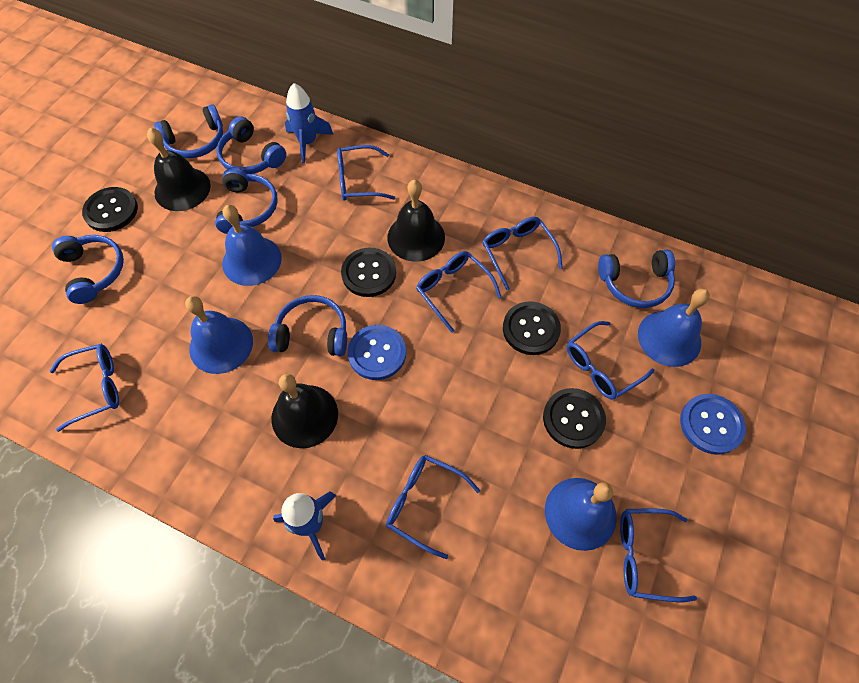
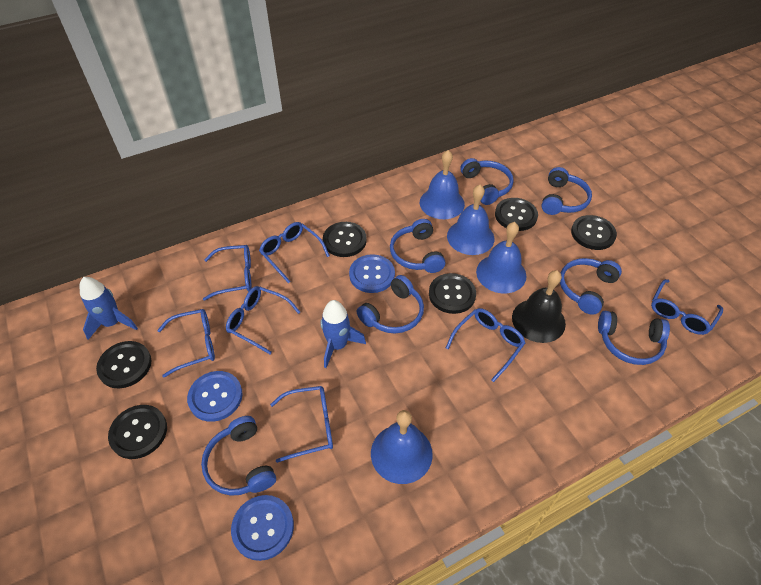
black bell: [147,128,211,211] [271,374,338,448] [387,180,445,262] = 3 -> [512,270,566,343] = 1
black button: [82,187,138,232] [341,247,396,297] [503,301,561,355] [543,388,606,449] = 4 -> [96,341,152,388] [108,405,167,459] [323,222,367,257] [429,273,476,314] [495,198,538,231] [571,215,617,250] = 6
blue button: [347,325,406,380] [680,394,746,455] = 2 -> [187,371,243,422] [231,495,294,561] [349,254,395,293] = 3
blue headphones: [52,235,124,304] [154,104,223,158] [215,168,278,234] [217,116,286,174] [268,295,347,356] [598,250,675,308] = 6 -> [201,416,276,496] [357,275,424,333] [390,219,445,273] [460,158,514,205] [541,167,592,215] [560,258,622,315] [598,311,670,365] = 7

